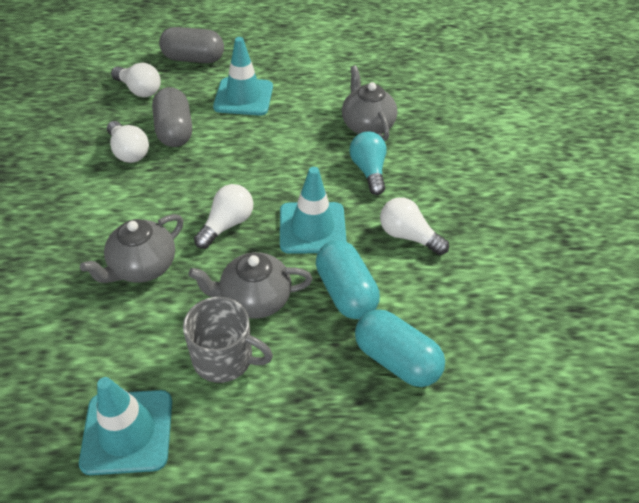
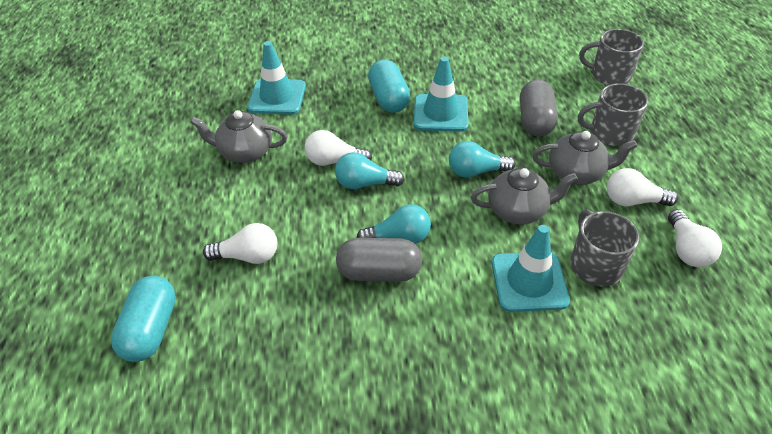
grey mug: [183,297,273,383] = 1 -> [570,209,639,287] [578,83,648,146] [579,29,644,85] = 3
turquoise light bulb: [349,131,387,195] = 1 -> [335,152,404,189] [357,204,431,244] [449,141,515,178] = 3

